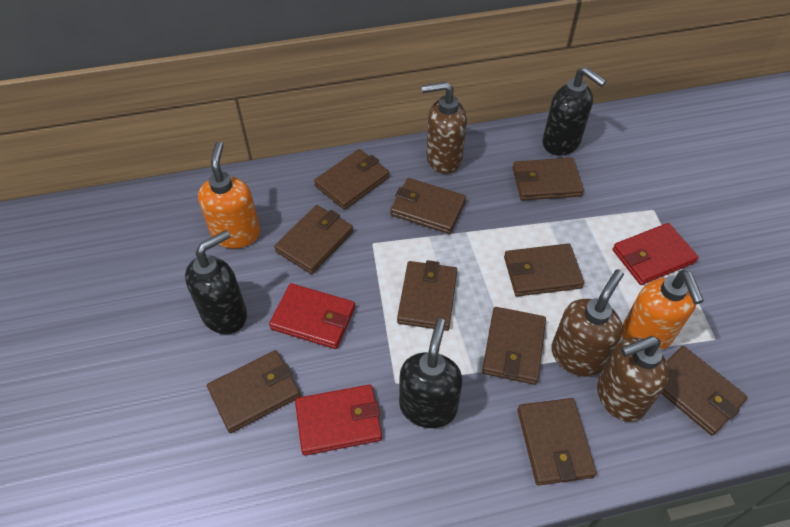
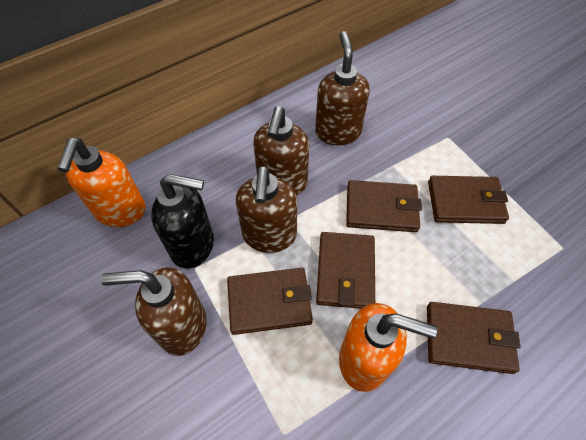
black soap dispenser: [185,230,247,334] [399,319,463,428] [542,67,606,156] = 3 -> [151,174,214,268] = 1
brown soap dispenser: [422,82,467,174] [551,269,624,377] [597,336,669,422] = 3 -> [101,267,206,356] [236,166,297,253] [253,106,309,195] [315,31,370,145] = 4
brown wallet: [207,350,300,433] [274,205,353,274] [314,149,389,210] [390,178,466,234] [397,260,457,331] [482,307,546,385] [504,243,584,296] [512,158,584,201] [517,398,596,485] [661,346,748,435] = 10 -> [227,268,313,335] [316,232,375,309] [346,180,422,232] [427,302,520,374] [428,176,509,224] = 5
red wallet: [269,283,355,349] [295,384,382,456] [612,223,699,285] = 3 -> none = 0

